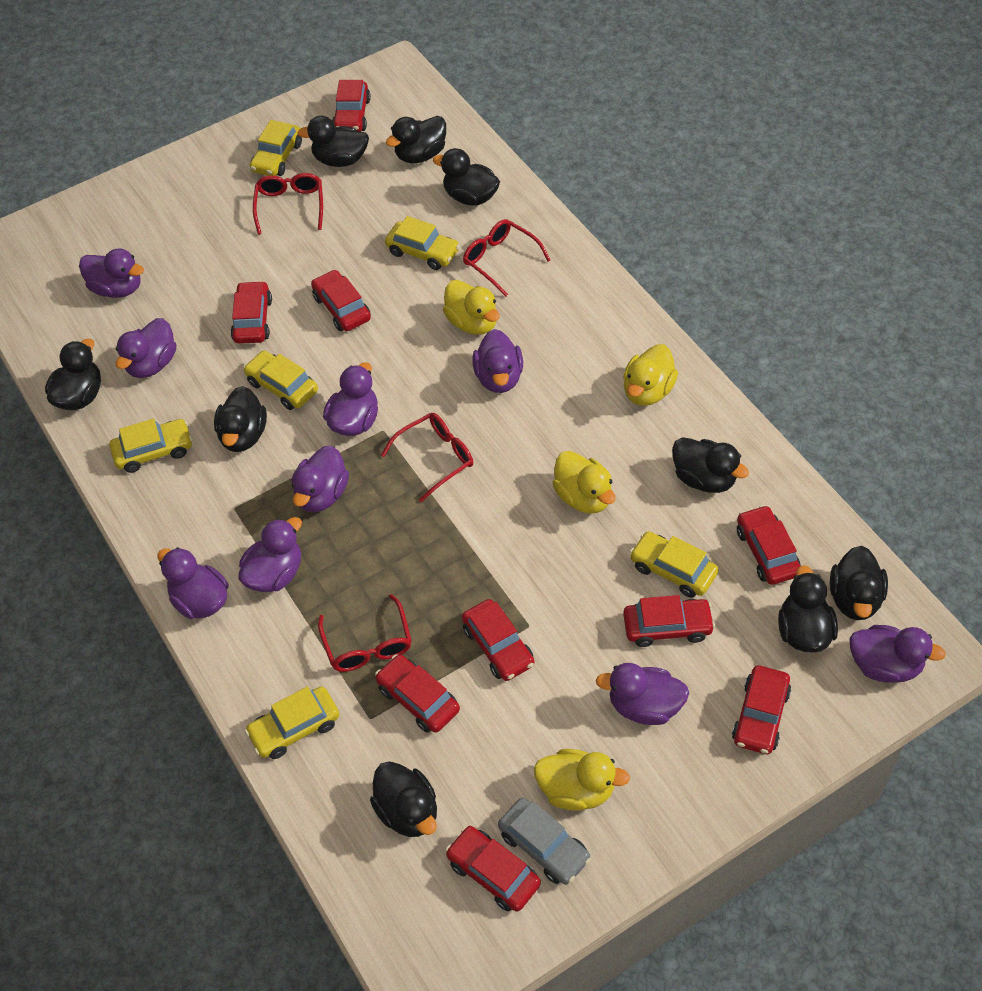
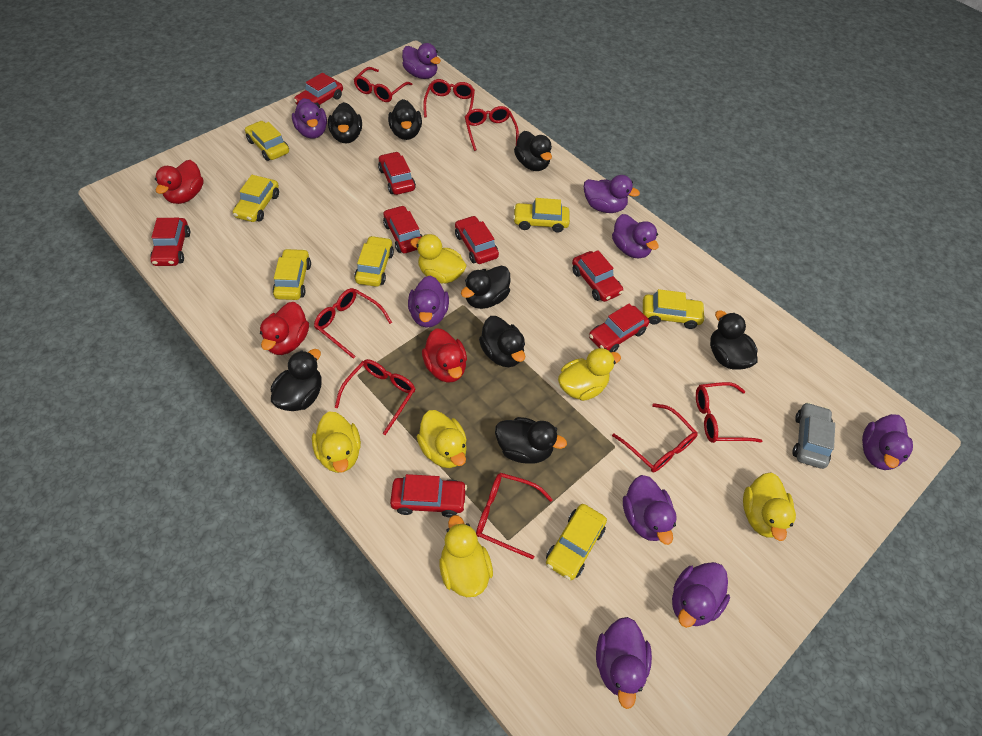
black duck: [45,339,101,410] [214,386,267,452] [297,116,369,167] [370,761,437,837] [386,116,446,163] [433,148,500,206] [672,437,749,493] [778,565,838,653] [830,546,888,620] = 9 -> [271,349,322,411] [328,102,362,143] [388,99,422,140] [461,266,510,309] [479,316,525,367] [495,417,567,463] [514,131,552,171] [710,310,758,370] = 8
red car: [231,281,272,344] [311,270,371,331] [332,80,371,132] [375,654,460,733] [445,826,541,912] [462,599,534,681] [623,595,715,647] [732,665,791,754] [737,505,801,585] = 9 -> [150,218,190,266] [294,73,343,109] [378,152,416,195] [383,205,422,253] [390,474,467,517] [455,216,499,264] [572,250,623,302] [589,304,649,352] = 8
red duck: none = 0 -> [155,160,204,204] [260,302,309,355] [422,328,467,383] = 3
red glasses: [253,173,323,235] [318,594,412,672] [381,413,473,502] [463,219,550,297] = 4 -> [314,288,392,359] [335,359,415,435] [354,67,413,102] [423,79,475,122] [465,106,519,151] [476,473,553,559] [612,403,698,472] [696,382,762,443] = 8
yellow car: [110,419,192,473] [243,351,318,410] [245,686,339,759] [250,120,302,176] [385,216,460,270] [630,531,719,598] = 6 -> [233,175,279,222] [245,121,289,161] [273,248,311,300] [354,236,394,287] [513,198,570,233] [546,504,607,580] [643,289,706,329] = 7
yellow duck: [443,280,499,335] [534,749,630,811] [552,451,615,513] [623,344,678,406] = 4 -> [312,411,361,473] [410,234,467,284] [417,410,467,468] [439,515,493,597] [558,348,621,401] [743,472,796,541] = 6

